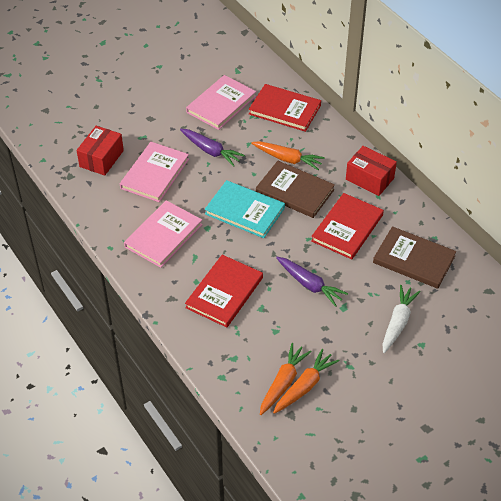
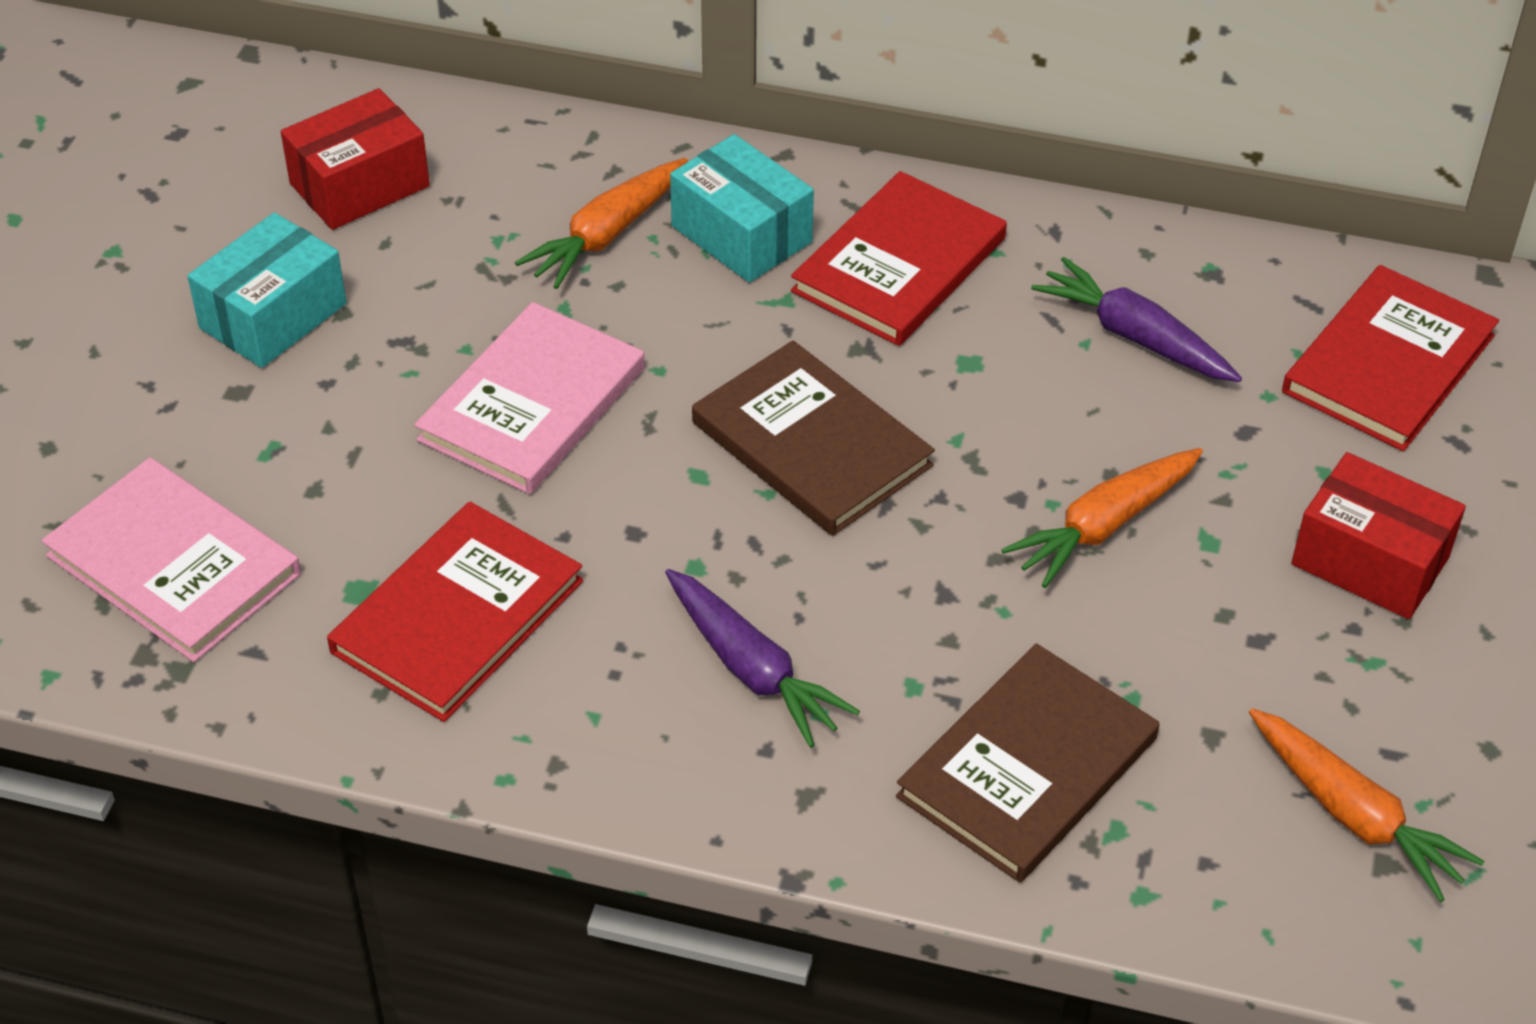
pink book: [120,142,189,202] [124,200,203,268] [186,75,256,130] = 3 -> [41,457,301,662] [414,302,645,494] = 2
turquoise book: [205,180,285,238] = 1 -> none = 0
turquoise box: none = 0 -> [187,213,347,368] [670,134,814,283] = 2
white carrot: [383,285,421,353] = 1 -> none = 0

